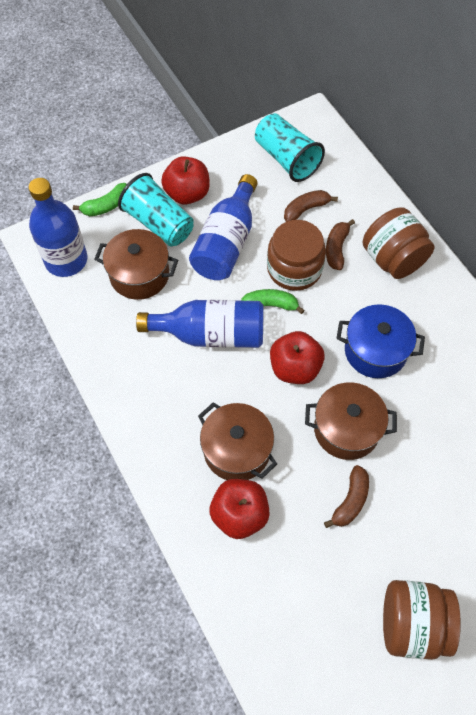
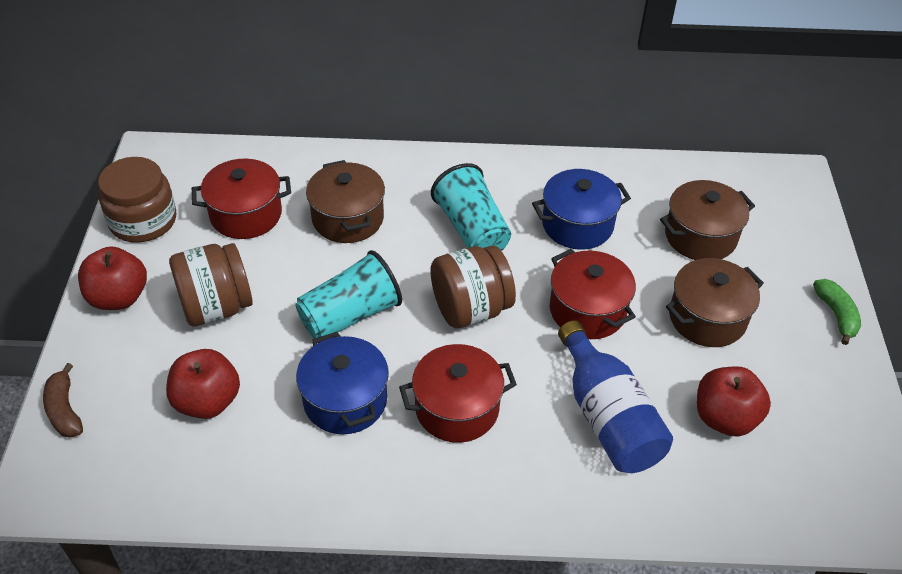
blue bottle: [29,178,88,277] [136,300,264,348] [189,174,258,280] = 3 -> [558,320,673,473] = 1
blue pot: [336,304,425,378] = 1 -> [296,332,389,434] [532,169,631,250] = 2
brown banana: [284,190,338,222] [324,465,369,528] [326,219,355,270] = 3 -> [43,363,83,438] = 1
green banana: [73,183,127,216] [241,289,305,314] = 2 -> [813,279,861,345] = 1
red pot: none = 0 -> [192,159,291,239] [399,344,517,443] [550,249,636,339] = 3

